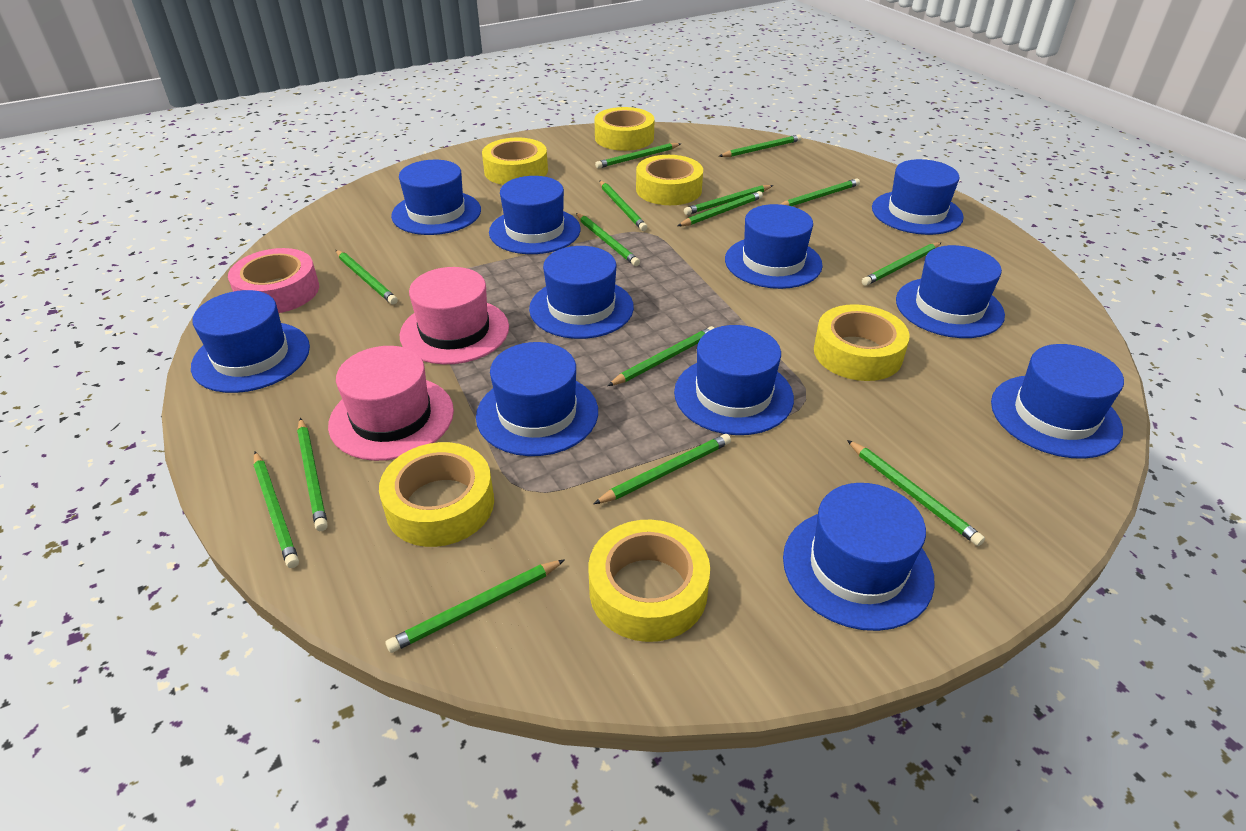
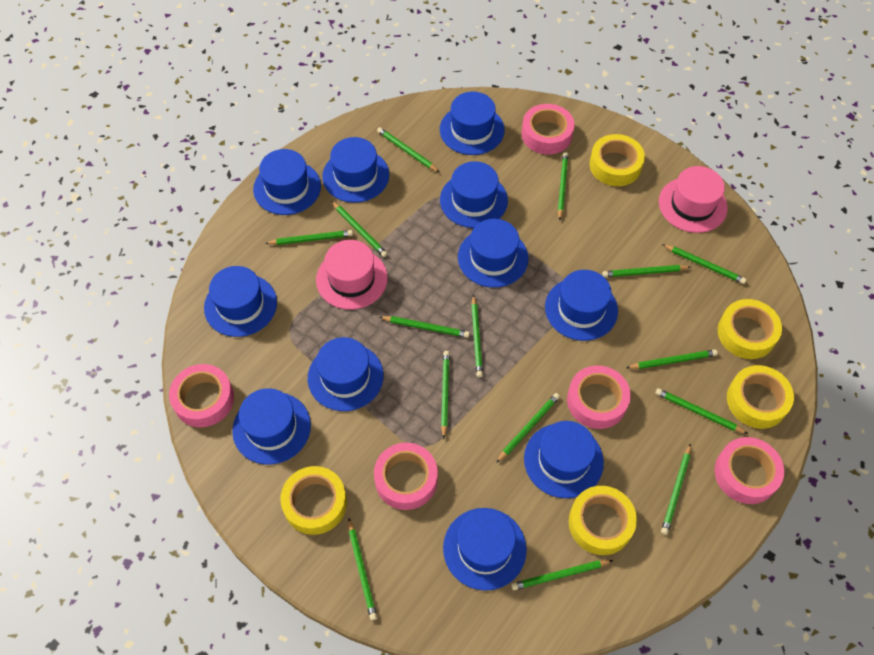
pink tape: [228,248,319,313] = 1 -> [169,364,234,427] [374,443,438,510] [522,104,574,154] [567,366,631,429] [714,437,784,504] = 5
yellow tape: [379,442,494,547] [482,137,548,185] [588,520,710,642] [594,107,654,151] [636,155,703,205] [814,304,910,381] = 6 -> [280,466,347,535] [569,486,637,555] [589,134,645,186] [718,299,782,359] [727,365,794,429] = 5

